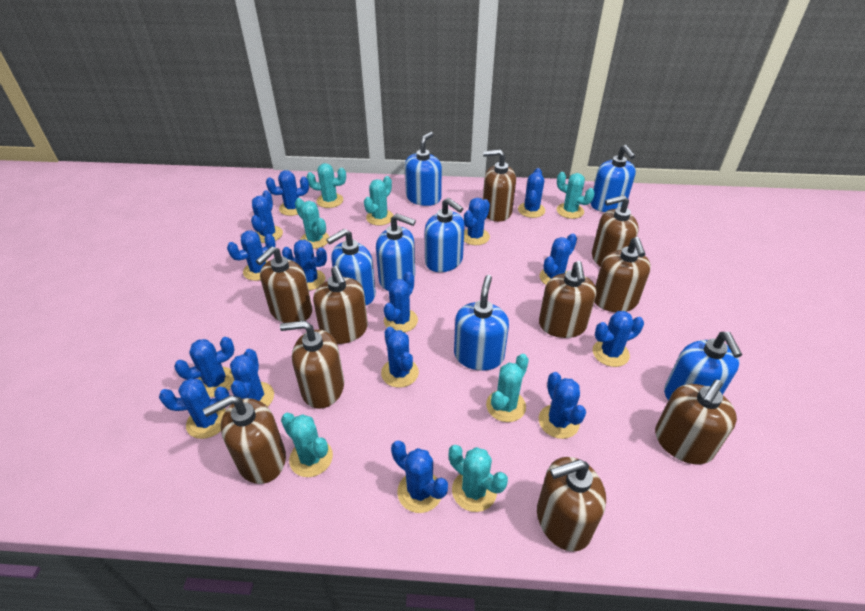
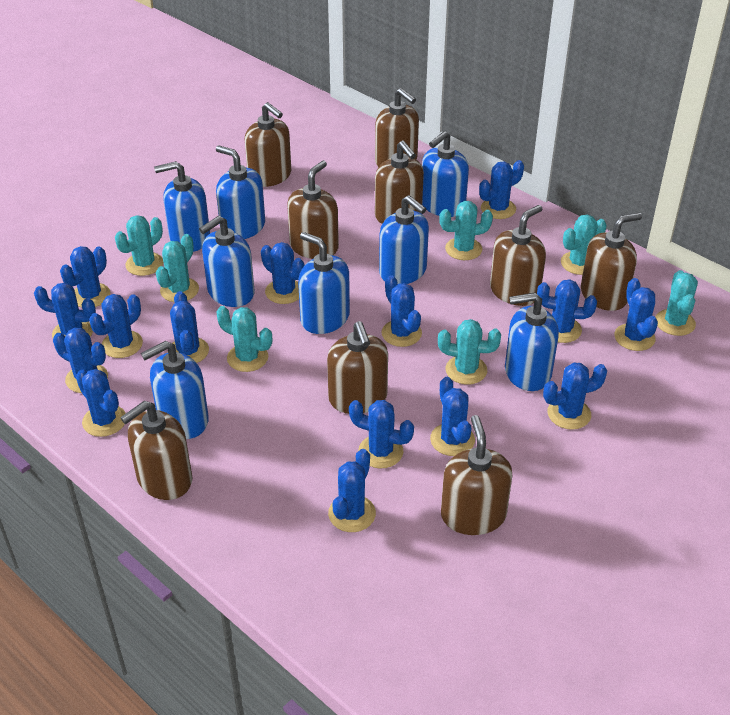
blue soap dispenser: [326,229,376,305] [376,214,416,291] [405,132,442,206] [425,198,465,272] [454,275,509,371] [590,145,636,212] [664,332,742,401] = 7 -> [141,341,209,439] [154,161,210,252] [199,216,254,307] [216,145,265,239] [298,232,350,334] [379,195,429,284] [422,131,469,217] [505,293,559,391] = 8
brown soap dispenser: [203,395,286,484] [256,246,313,323] [280,321,344,409] [313,266,368,344] [483,150,516,222] [537,457,606,551] [539,261,596,338] [592,195,639,267] [594,237,651,312] [655,380,737,465] = 10 -> [120,401,192,500] [245,102,291,187] [287,161,339,259] [327,321,388,414] [375,88,419,167] [375,141,424,224] [441,415,513,535] [490,205,546,306] [581,213,642,311] = 9

